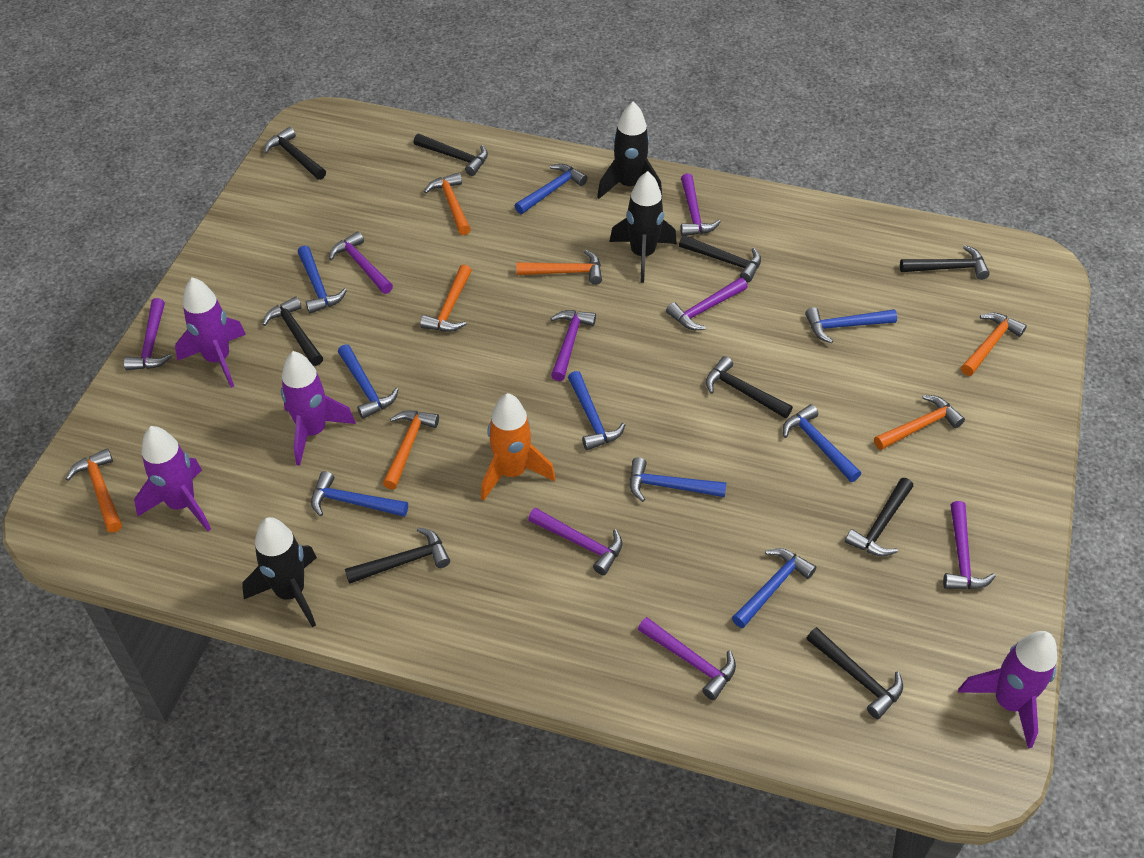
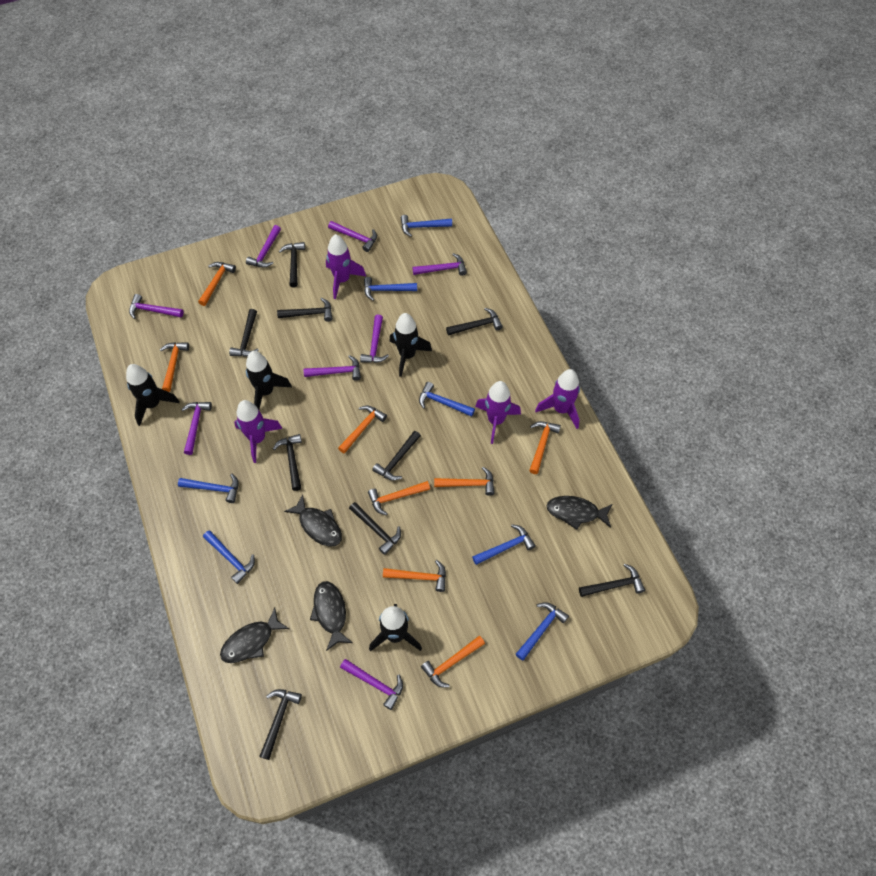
black fish: none = 0 -> [220,608,289,663] [284,494,342,547] [310,581,353,651] [546,496,613,530] = 4
black rocket: [242,517,317,627] [597,102,662,199] [609,171,677,283] = 3 -> [126,364,180,426] [246,351,292,409] [369,604,422,652] [389,313,432,377] = 4
blue hammer: [298,245,347,314] [311,471,408,517] [338,344,399,419] [515,164,587,214] [568,371,625,450] [630,457,727,502] [732,548,816,628] [783,404,861,482] [805,307,897,343] = 9 -> [178,474,238,503] [203,530,255,584] [364,277,417,301] [401,215,452,237] [419,382,475,417] [472,524,536,565] [516,602,569,661] = 7
orange hammer: [66,448,122,532] [383,411,439,490] [420,265,472,332] [424,172,471,235] [517,250,602,285] [874,395,965,450] [961,313,1027,376] = 7 -> [160,342,189,392] [198,262,236,306] [338,406,387,454] [368,481,430,515] [383,560,446,592] [421,636,485,688] [434,467,495,496] [529,421,561,474] = 8
orange rocket: [481,393,556,501] = 1 -> none = 0

